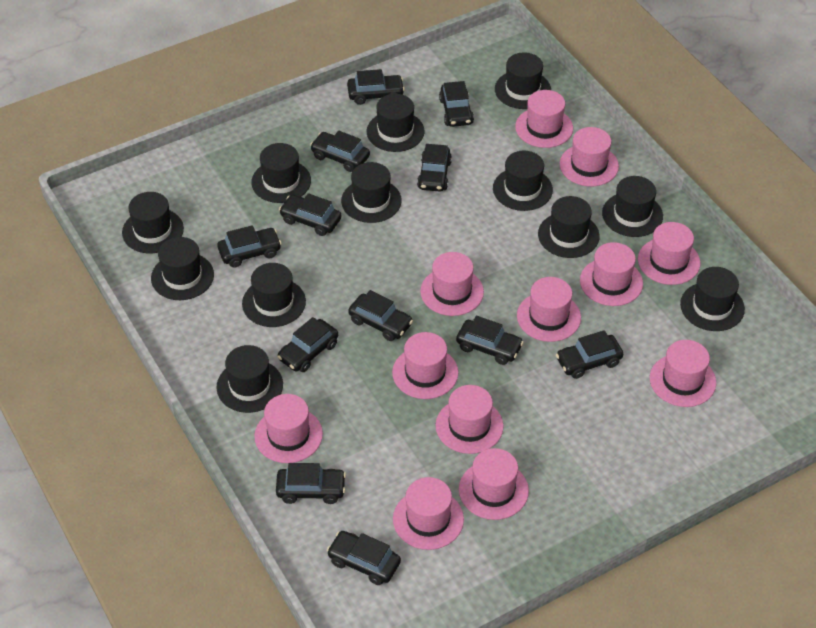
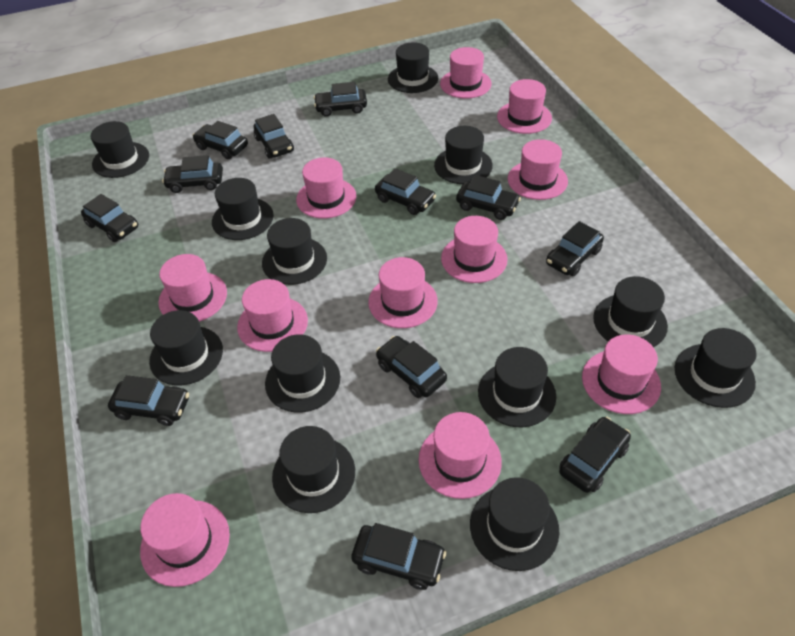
pink hat: [254,394,323,463] [392,332,458,399] [393,477,464,550] [420,252,484,316] [436,385,504,454] [459,448,529,520] [515,90,573,148] [517,277,581,342] [559,127,619,186] [580,242,643,306] [638,222,700,285] [650,340,716,407] = 12 -> [140,493,230,587] [158,254,227,322] [237,279,308,352] [296,157,356,219] [368,257,438,328] [419,412,502,499] [440,47,492,99] [441,216,508,283] [497,79,552,134] [508,139,568,200] [582,334,661,414] = 11

